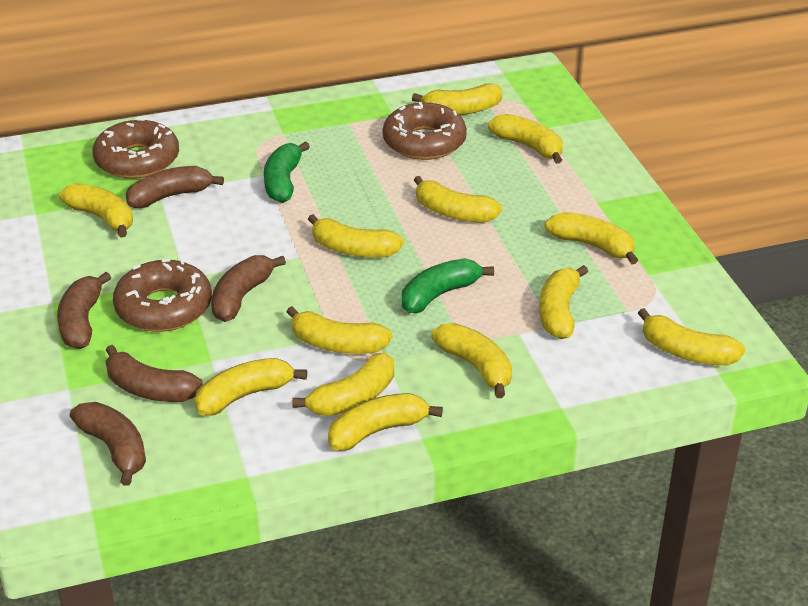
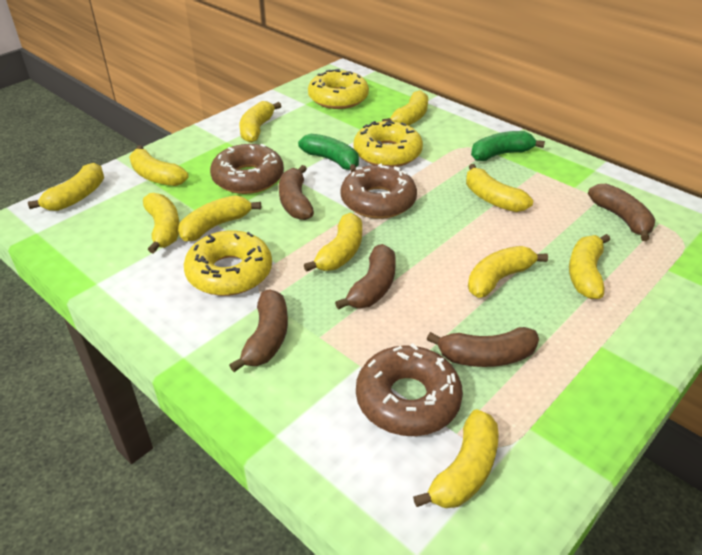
yellow banana: [59,183,133,237] [195,358,307,416] [286,306,393,354] [292,353,394,416] [308,214,404,258] [328,393,443,451] [412,83,502,115] [414,176,502,223] [431,323,512,398] [488,114,563,164] [539,265,588,339] [545,212,638,265] [638,308,745,365] = 13 -> [28,163,104,211] [129,145,188,186] [143,193,180,254] [178,195,261,241] [240,101,281,143] [304,213,362,272] [382,90,428,125] [413,409,499,508] [466,164,533,212] [468,246,548,298] [569,234,610,299] = 11
yellow donut: none = 0 -> [184,230,272,296] [308,69,369,109] [353,121,423,167] = 3

